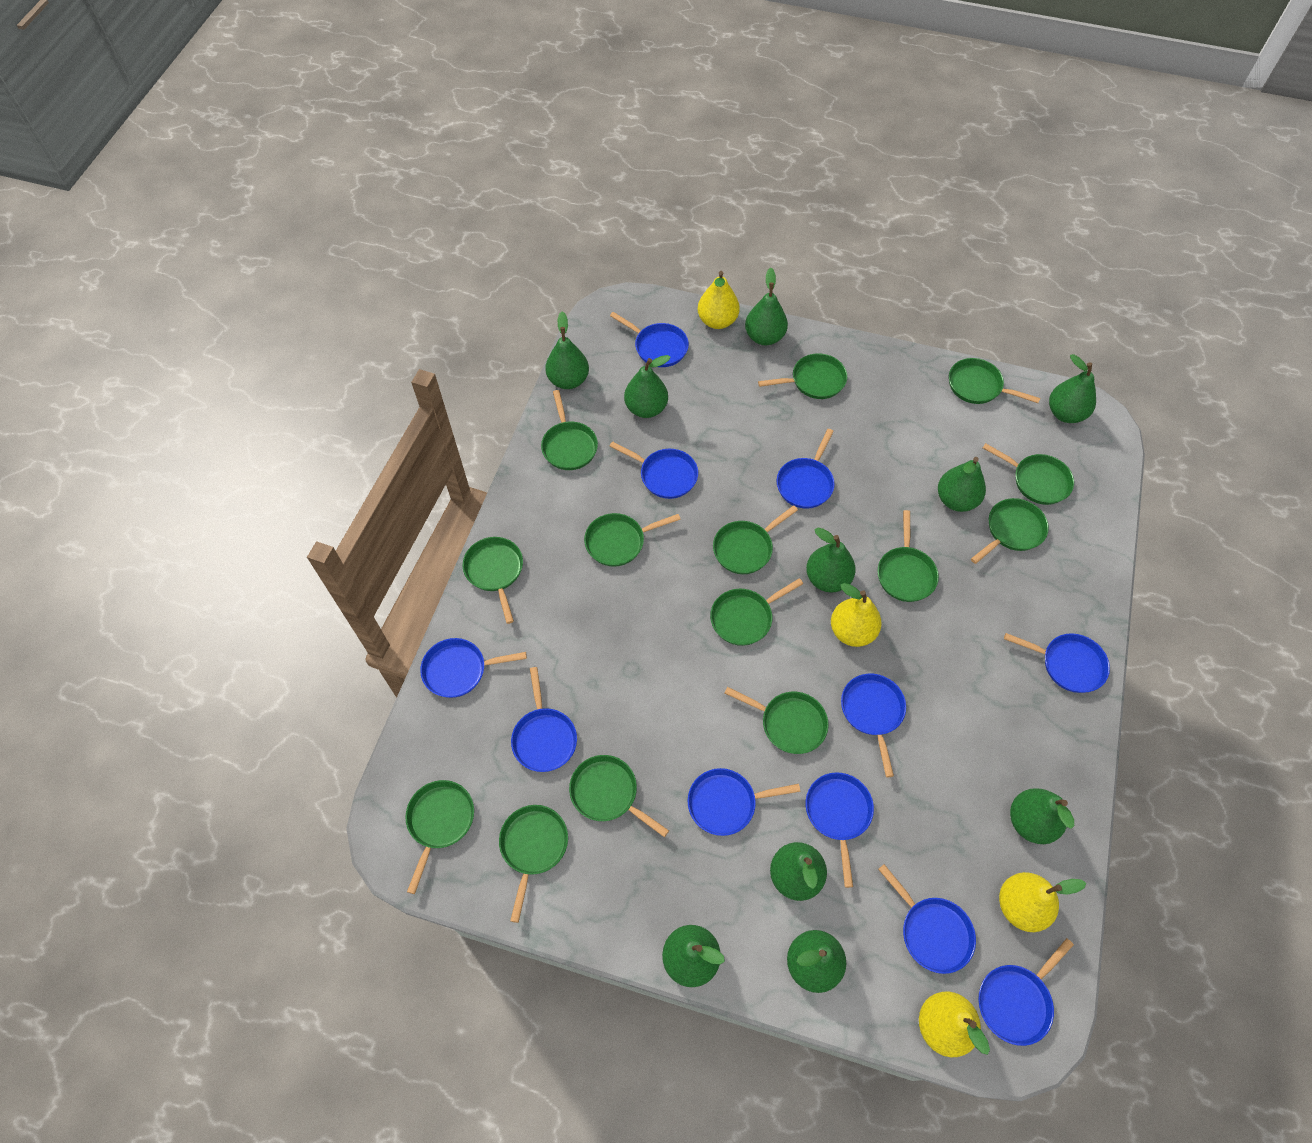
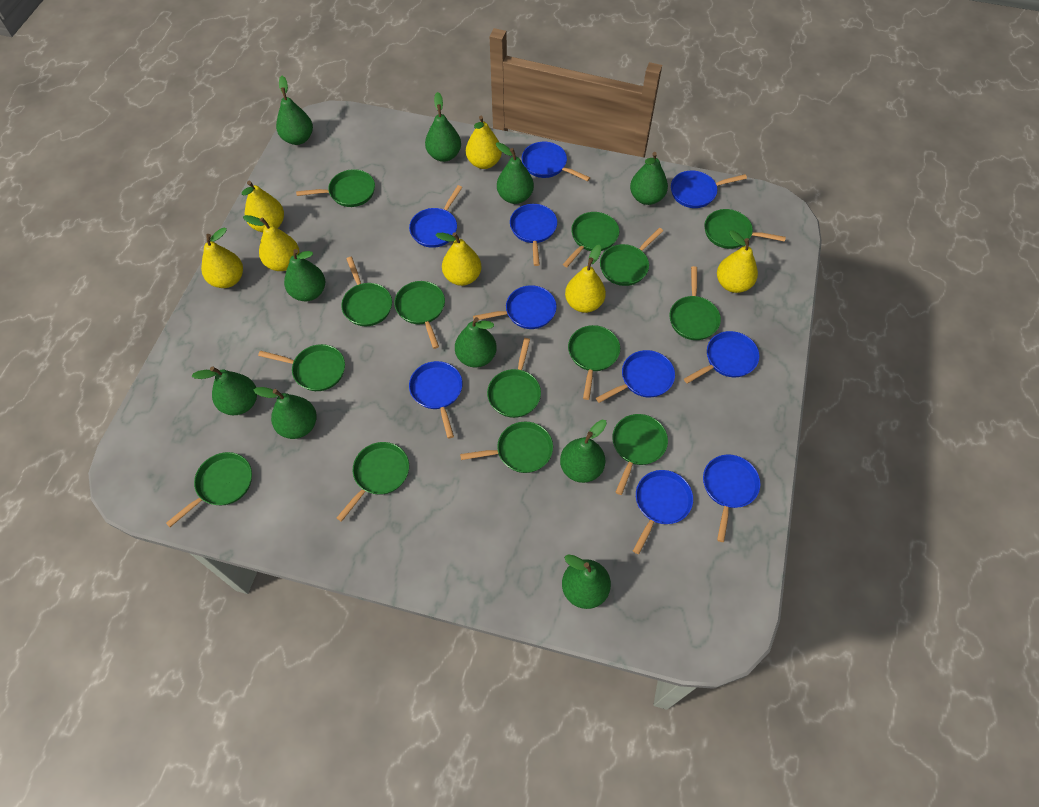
blue pan: [420,638,527,698] [511,667,577,772] [610,312,689,367] [610,441,698,499] [688,768,801,836] [777,429,835,509] [806,772,874,888] [841,674,906,777] [878,864,976,974] [979,938,1074,1046] [1004,633,1110,693] = 11 -> [409,185,462,248] [409,361,462,438] [473,285,557,329] [510,204,557,266] [522,142,590,181] [596,350,675,403] [633,470,693,554] [671,170,747,208] [684,331,759,383] [703,455,760,542] = 10
yellow pear: [698,271,740,329] [831,583,882,647] [919,992,990,1057] [999,872,1086,932] = 4 -> [201,228,243,288] [242,181,284,232] [243,215,300,271] [436,232,481,286] [466,116,502,169] [565,245,606,313] [717,230,758,293] = 7

